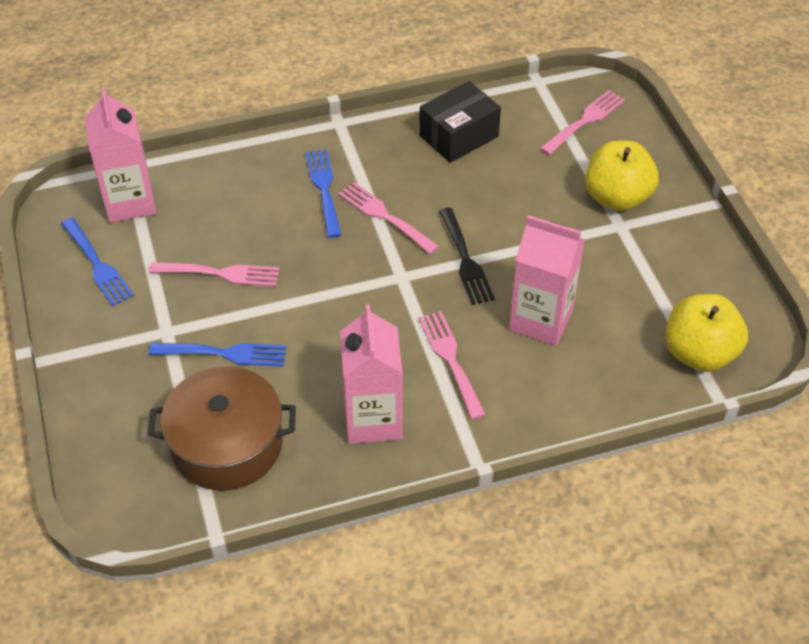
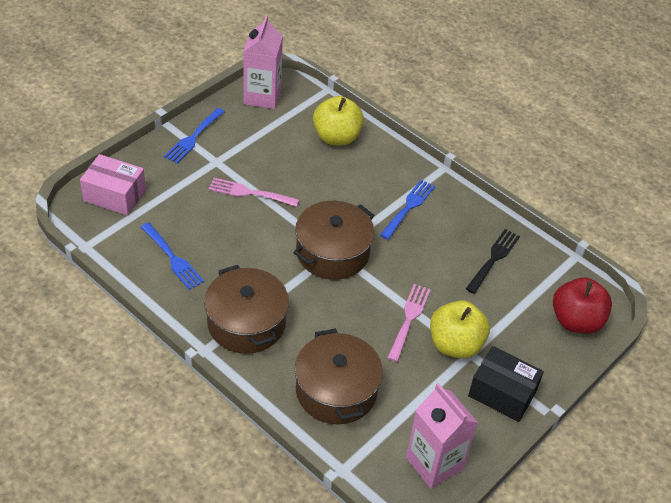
brown pot: [148,366,296,491] = 1 -> [204,265,289,354] [293,201,375,280] [295,329,383,424] = 3
pink box: none = 0 -> [80,154,146,215] = 1
pink carton: [85,88,156,223] [340,304,403,444] [509,215,585,346] = 3 -> [243,15,283,109] [406,383,478,489] = 2
pink fork: [149,262,280,287] [338,182,439,254] [419,311,486,420] [540,90,625,155] = 4 -> [208,178,299,207] [387,284,431,362] = 2
red apple: none = 0 -> [553,278,612,334] = 1

